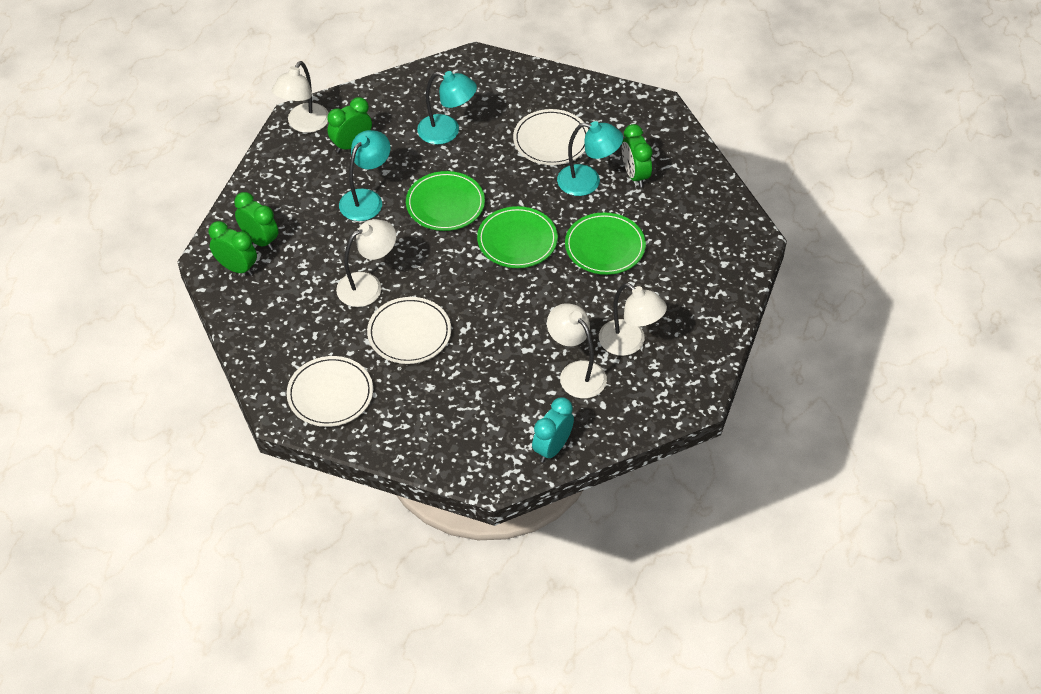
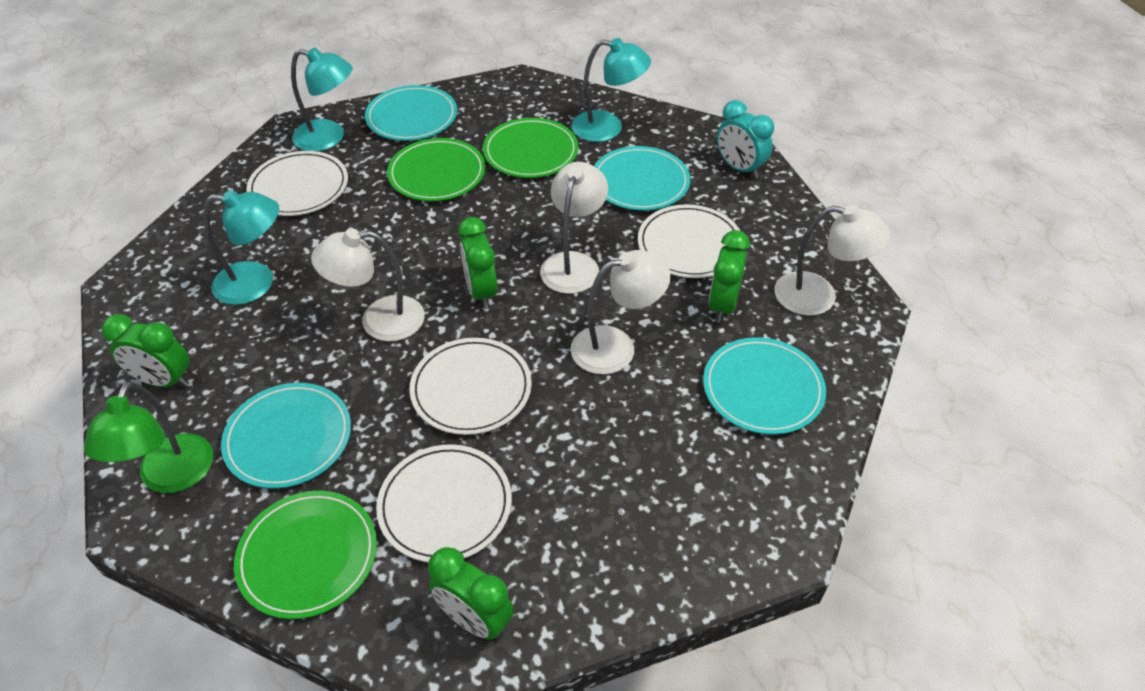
green lamp: none = 0 -> [84,381,213,493] = 1
turquoise plate: none = 0 -> [221,383,351,489] [365,85,457,141] [594,146,691,211] [703,337,826,435] = 4
white plate: [287,356,373,427] [367,297,451,364] [513,109,588,165] = 3 -> [247,151,348,216] [376,444,512,562] [409,338,532,435] [638,204,743,278] = 4

